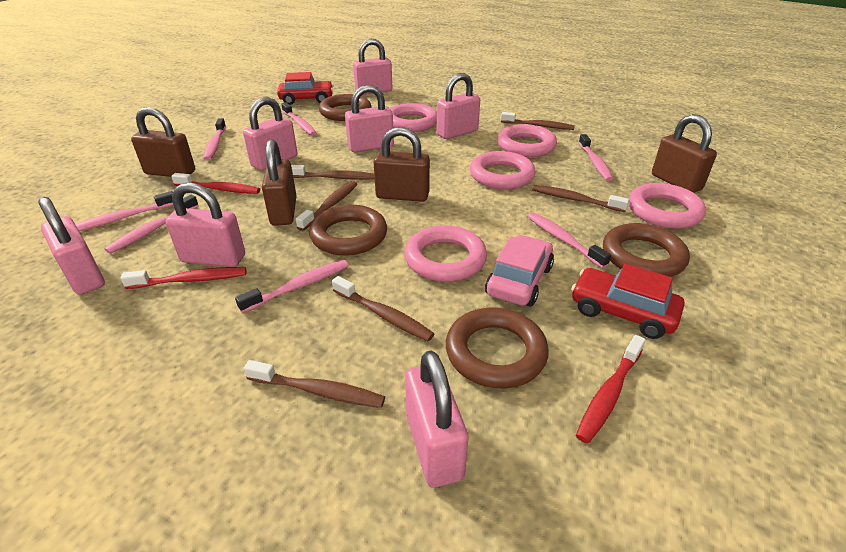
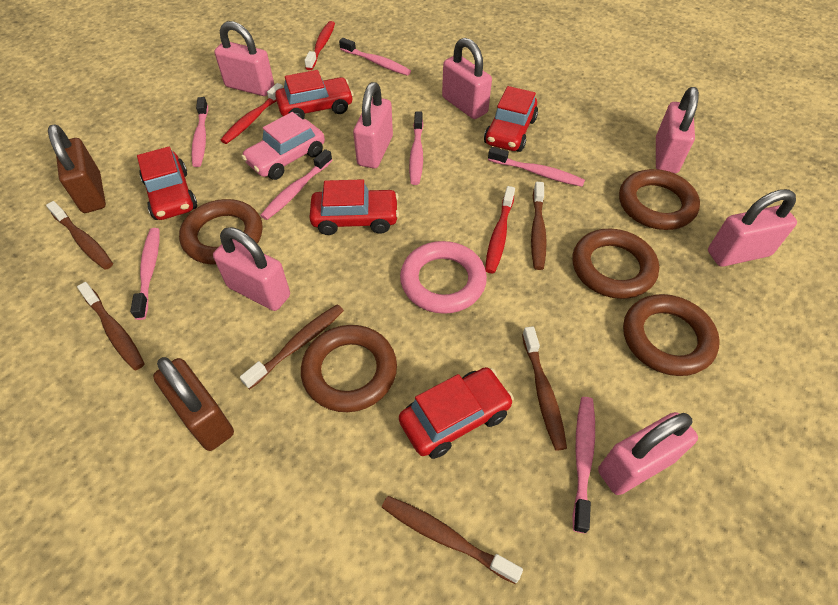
brown padlock: [131,107,195,177] [262,139,297,226] [373,127,430,202] [652,114,717,193] = 4 -> [48,124,106,213] [153,357,234,451] = 2
brown ring: [309,205,387,256] [319,94,371,121] [446,307,549,388] [603,223,690,277] = 4 -> [179,199,263,265] [301,325,397,412] [573,228,659,299] [619,169,700,230] [623,294,720,376] = 5
pink ring: [390,103,437,132] [404,225,487,282] [470,151,536,189] [497,124,557,157] [628,183,706,229] = 5 -> [400,241,487,314] = 1
red car: [277,72,333,105] [571,263,684,339] = 2 -> [137,147,197,220] [275,70,354,119] [309,179,399,235] [399,367,514,459] [484,86,538,152] = 5

